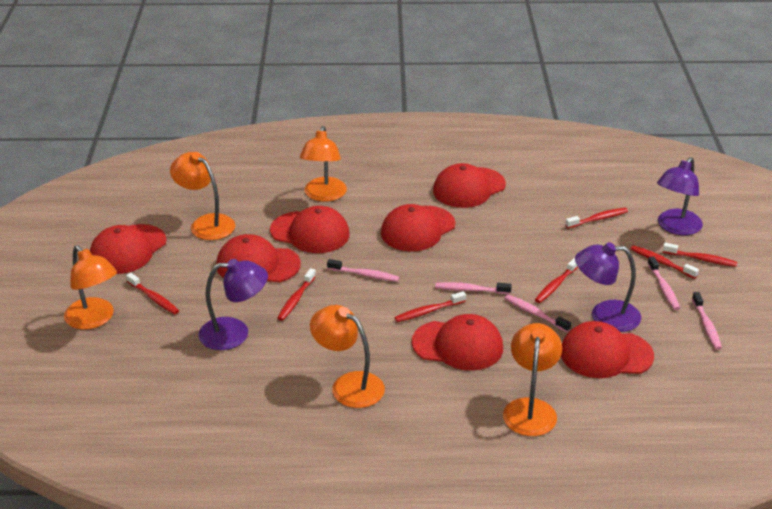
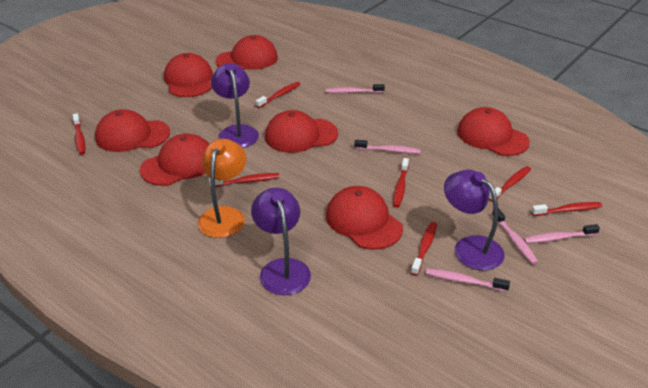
orange lamp: [64,245,117,330] [170,152,235,240] [300,126,347,202] [310,305,385,408] [503,323,562,436] = 5 -> [198,139,246,238] = 1

